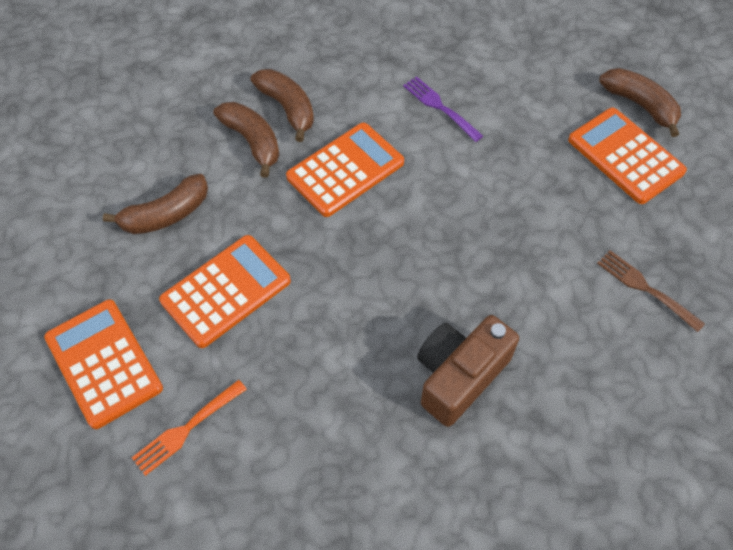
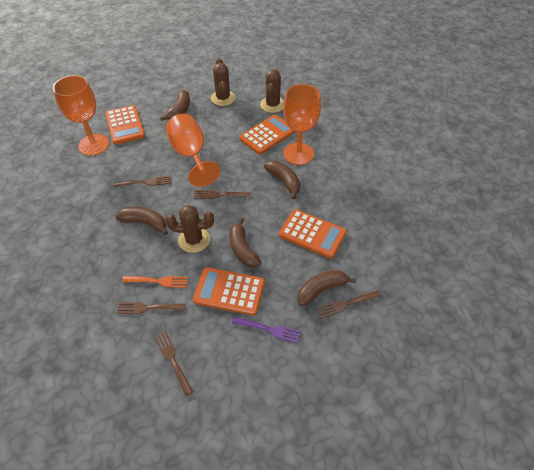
brown banana: [103,174,208,234] [214,102,279,178] [251,69,314,142] [599,68,681,137] = 4 -> [115,207,168,235] [160,90,190,121] [229,218,261,268] [264,161,300,199] [297,270,356,306] = 5
brown cactus: none = 0 -> [165,205,214,253] [211,58,236,106] [260,69,284,113] = 3
brown camera: [417,315,519,427] = 1 -> none = 0
brown fork: [597,250,705,332] = 1 -> [114,176,171,188] [117,302,185,314] [154,330,193,396] [194,190,251,199] [316,290,381,318] = 5
orange goblet: none = 0 -> [53,75,109,156] [166,113,220,187] [283,84,321,165] = 3

